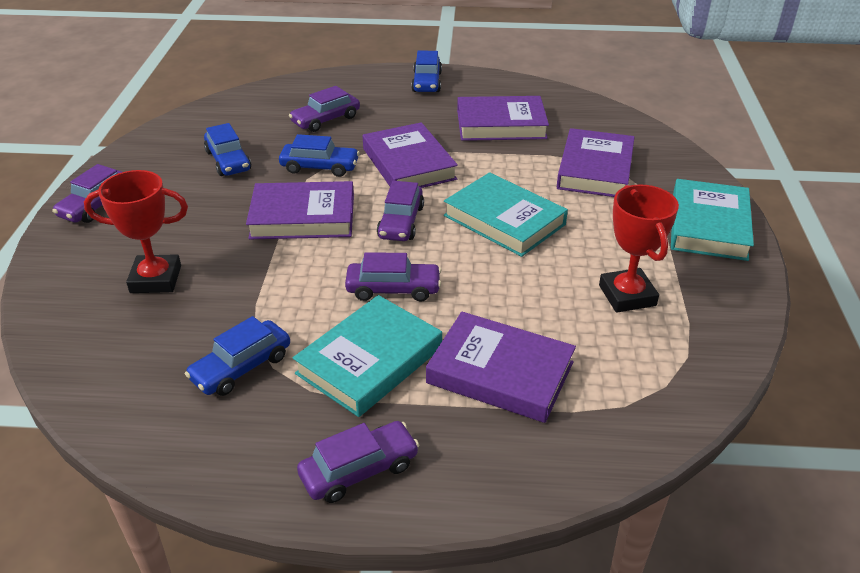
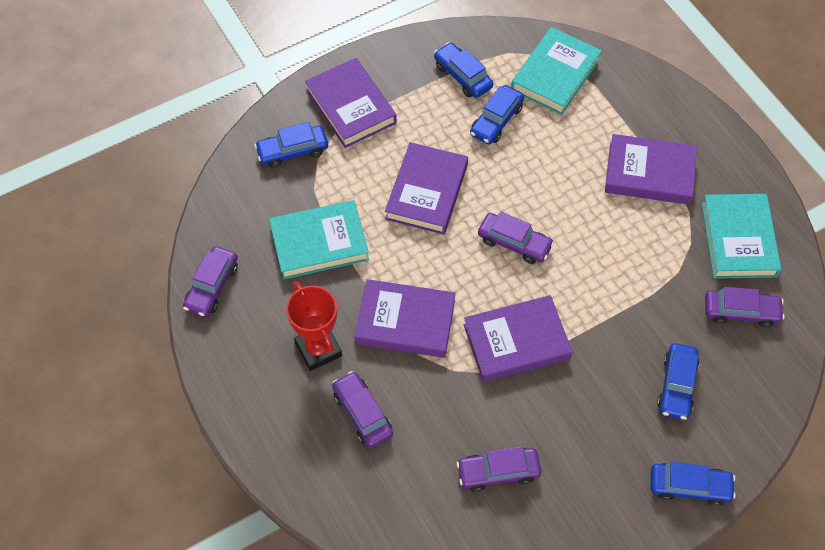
blue car: [185,316,290,396] [204,123,251,176] [279,134,360,177] [411,50,442,92] = 4 -> [255,122,328,168] [434,42,494,98] [470,85,524,145] [651,462,736,506] [657,343,700,420] = 5
red trophy: [84,170,188,293] [599,184,679,312] = 2 -> [286,282,342,371] = 1

